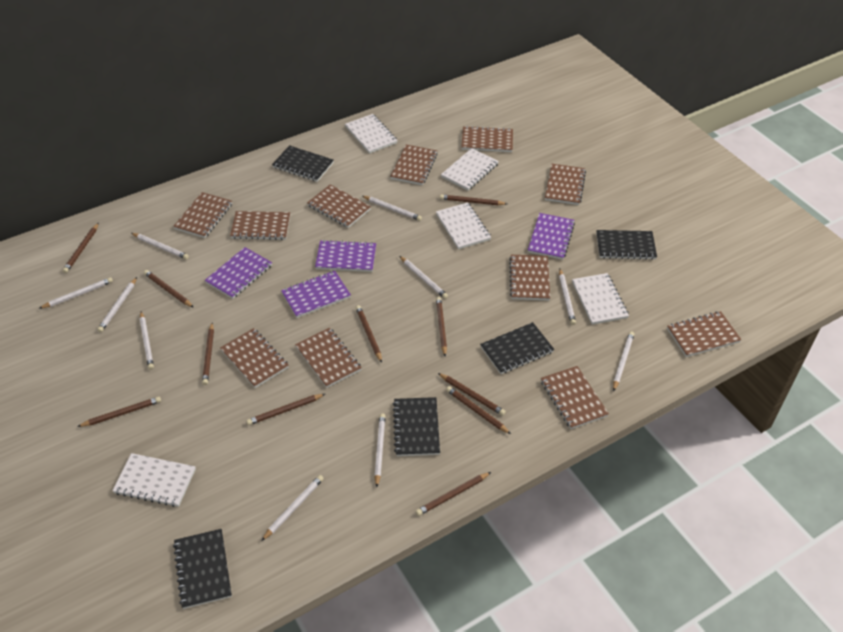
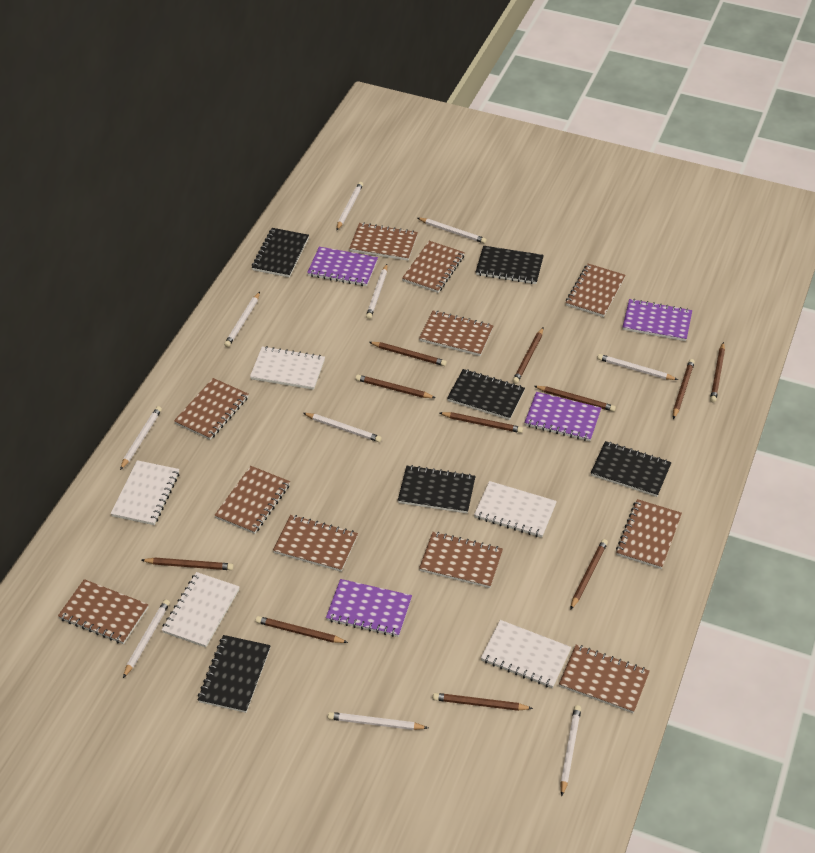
black notebook: [173,529,232,609] [272,145,334,182] [393,397,440,456] [480,322,554,374] [596,230,657,260] = 5 -> [198,635,271,713] [252,228,309,277] [398,465,476,513] [447,369,525,420] [476,246,544,284] [591,441,672,497] = 6

